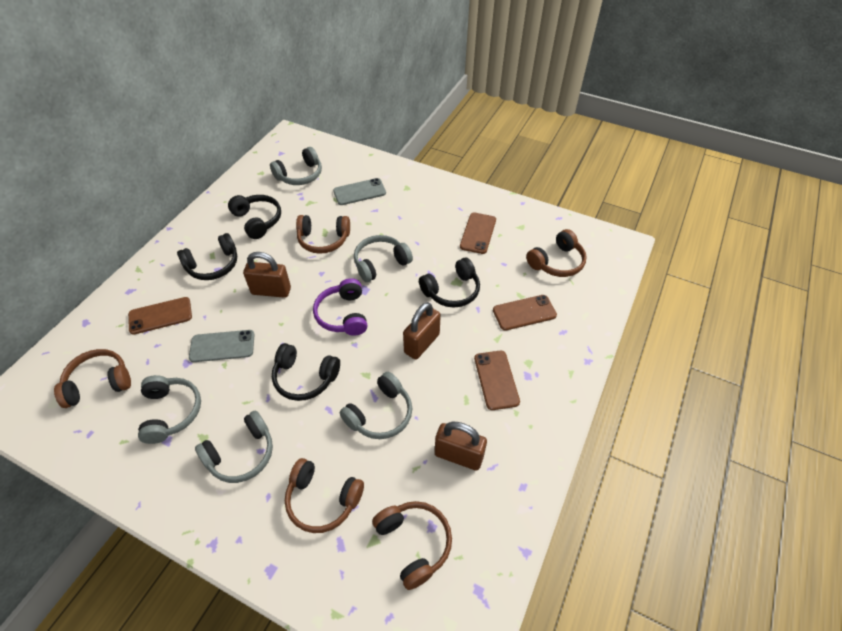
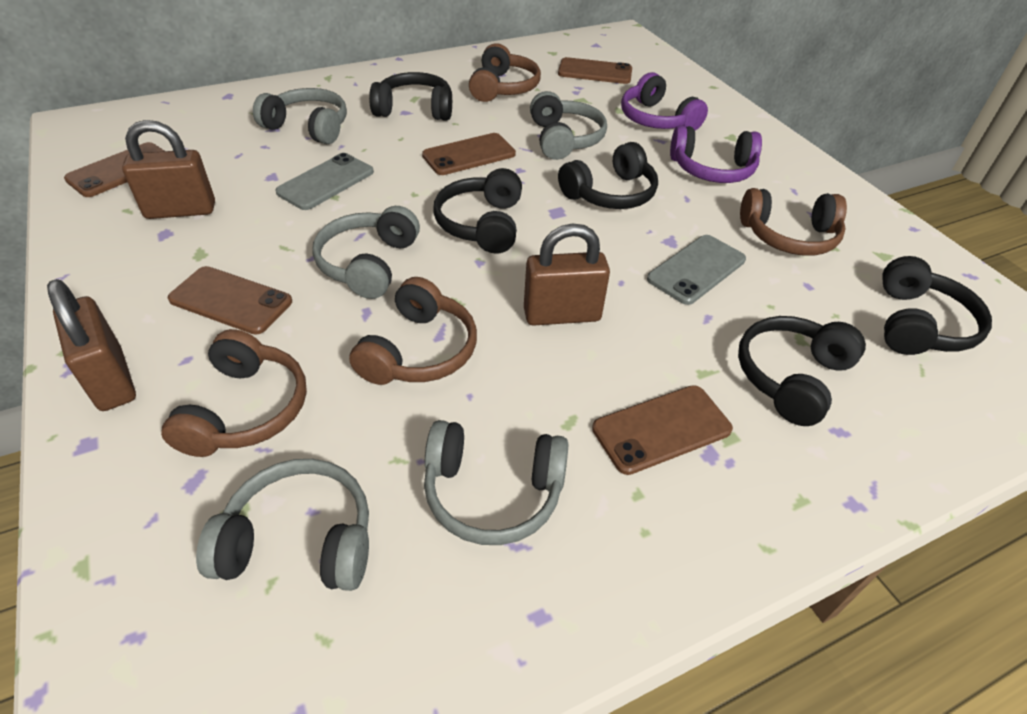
black headphones: [177,233,237,280] [228,195,281,239] [272,343,340,401] [419,257,480,307] = 4 -> [369,72,452,121] [433,168,522,253] [558,142,658,209] [738,316,866,426] [883,256,992,355] = 5
brown headphones: [54,349,131,408] [285,458,364,533] [296,215,350,254] [372,501,452,590] [526,229,587,277] = 5 -> [161,329,307,457] [349,277,477,385] [469,43,541,102] [740,188,847,256] = 4
brown phone: [128,297,192,335] [460,213,496,254] [474,351,520,410] [493,295,557,331] = 4 -> [64,142,164,197] [168,266,292,335] [422,133,516,175] [558,57,632,84] [592,385,733,475] = 5
purple headphones: [313,278,367,336] = 1 -> [621,72,708,131] [670,125,762,183] = 2

